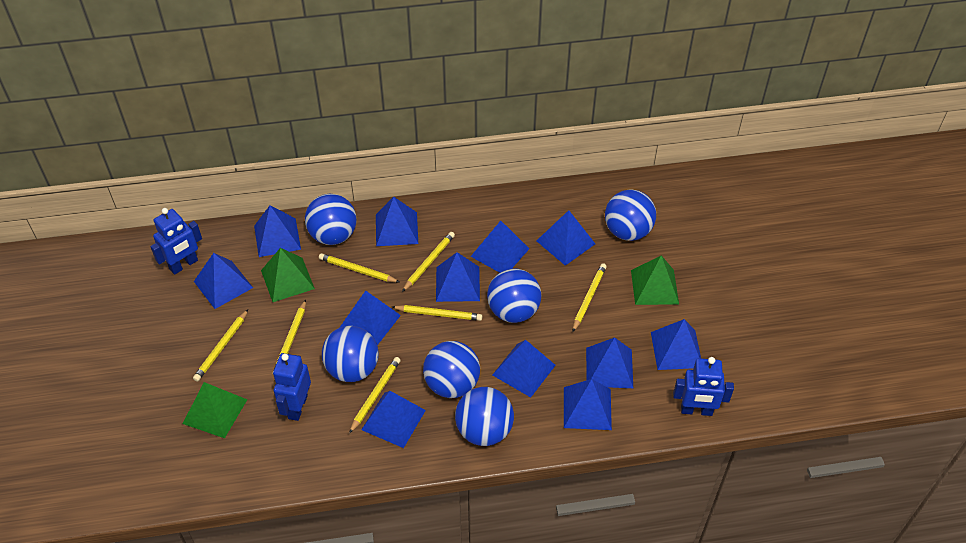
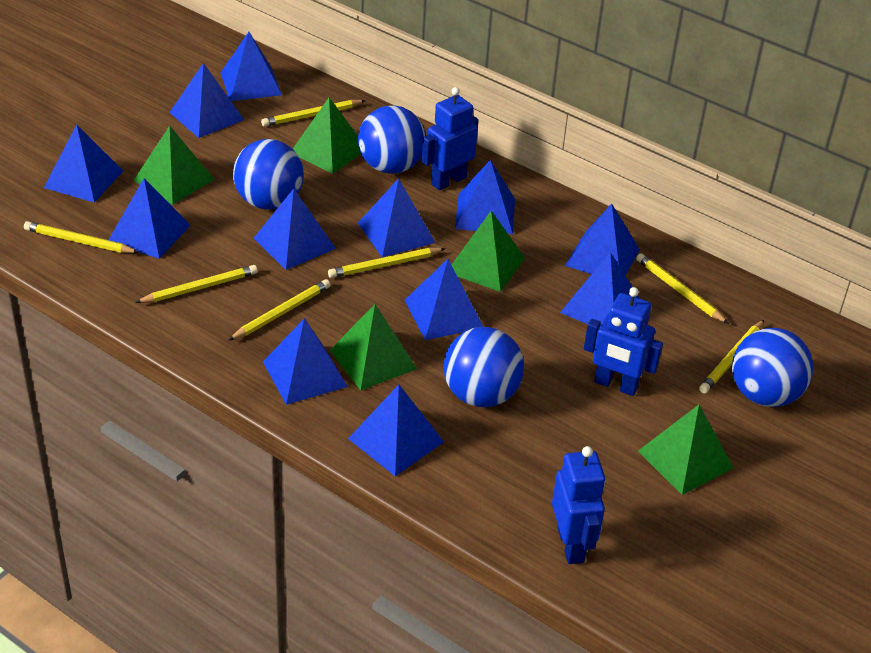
blue ball: [305,194,357,245] [322,326,379,382] [423,341,480,398] [455,387,514,446] [487,268,541,323] [605,189,656,241] = 6 -> [233,139,304,210] [358,105,426,174] [443,327,524,407] [732,328,813,407] = 4
green pyramid: [182,382,247,438] [261,248,315,302] [631,255,679,305] = 3 -> [133,125,215,205] [293,98,361,174] [330,304,417,390] [452,211,525,292] [638,405,733,495] = 5

